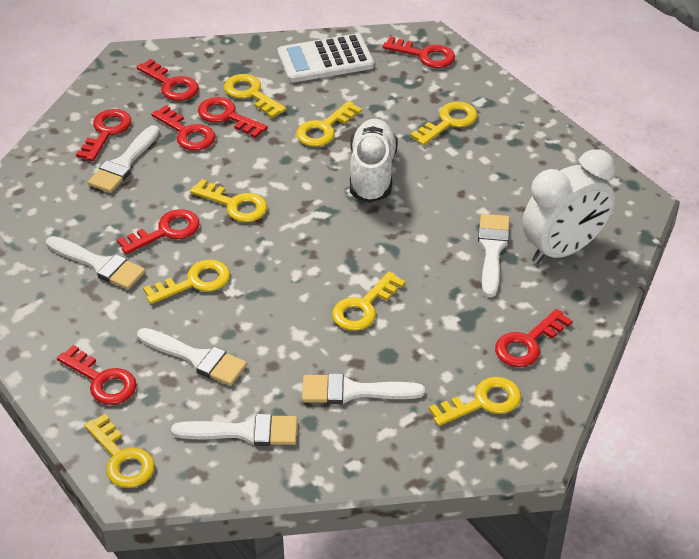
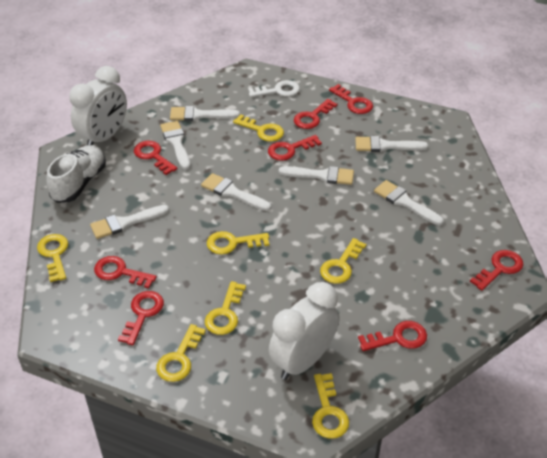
white brush: [46,236,146,290] [88,125,160,193] [137,328,247,386] [171,414,297,446] [302,373,425,404] [478,214,510,297] = 6 -> [90,205,169,239] [160,121,190,170] [170,106,240,121] [201,173,271,211] [279,166,354,185] [355,136,428,152] [374,180,444,225] = 7
white calculator: [277,34,374,83] = 1 -> none = 0
white clock: [522,150,616,264] = 1 -> [69,66,127,145] [269,282,339,380] = 2
white key: none = 0 -> [248,80,300,97] = 1
yellow key: [84,414,155,488] [143,259,230,304] [190,179,267,222] [224,74,286,118] [296,101,362,147] [332,272,405,331] [410,102,477,146] [429,377,521,426] = 8 -> [37,234,68,282] [156,324,206,382] [205,281,246,335] [207,231,269,255] [233,114,284,142] [312,373,349,439] [320,238,367,284] = 7

